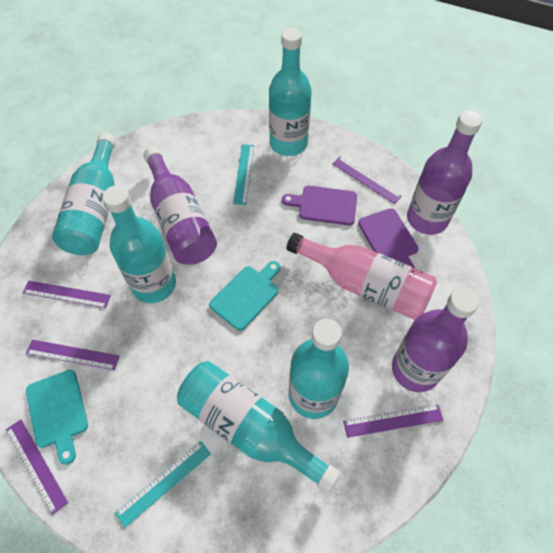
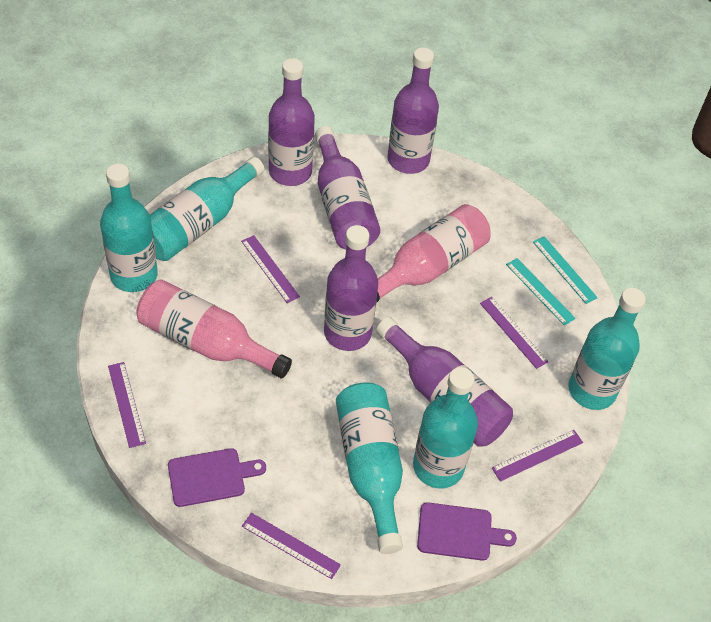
pink bottle: [286,233,437,320] = 1 -> [136,279,292,379] [376,204,490,303] = 2
purple bottle: [143,147,217,265] [392,287,479,392] [407,110,483,235] = 3 -> [268,58,315,186] [315,126,380,249] [324,225,378,351] [376,317,513,447] [388,48,439,174] = 5
turquoise cutting board: [26,370,88,465] [209,261,280,331] = 2 -> none = 0

